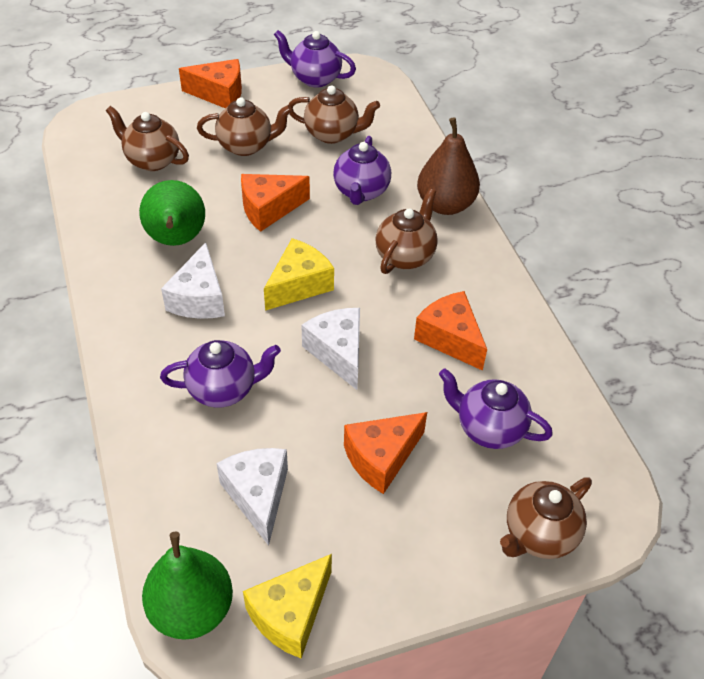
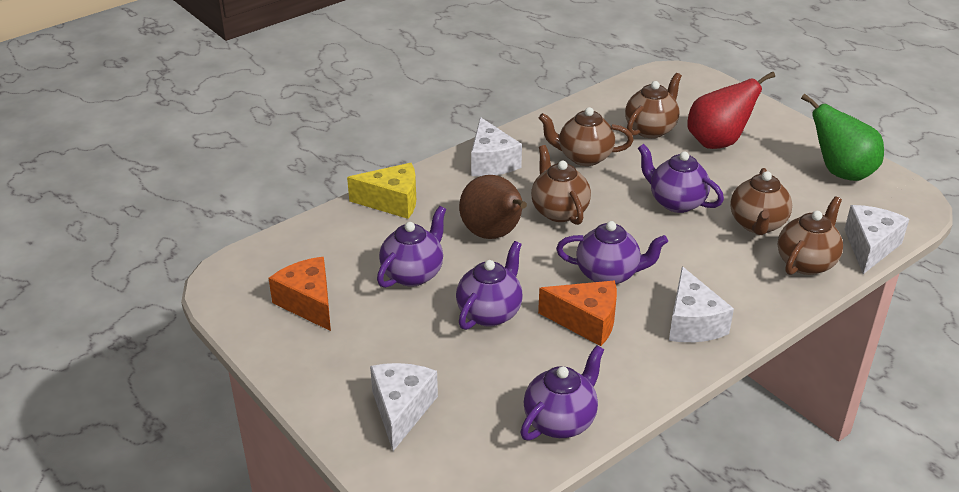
green pear: [139,180,205,246] [142,531,233,640] = 2 -> [801,94,884,181] = 1
orange cheese: [179,59,242,108] [241,174,310,232] [344,412,427,494] [414,291,487,371] = 4 -> [269,257,331,331] [538,281,617,346] = 2
purple teapot: [160,340,281,408] [274,30,356,88] [333,136,391,205] [439,368,553,449] = 4 -> [377,206,446,288] [456,241,523,330] [520,345,604,441] [556,221,668,284] [638,144,724,213] = 5
red pear: none = 0 -> [687,71,775,149] = 1
white cheese: [161,242,225,319] [216,448,288,546] [301,308,360,390] = 3 -> [370,363,438,451] [471,117,522,176] [669,266,734,342] [844,205,909,274] = 4
yellow cheese: [243,554,332,659] [264,238,334,311] = 2 -> [347,163,416,219] = 1

